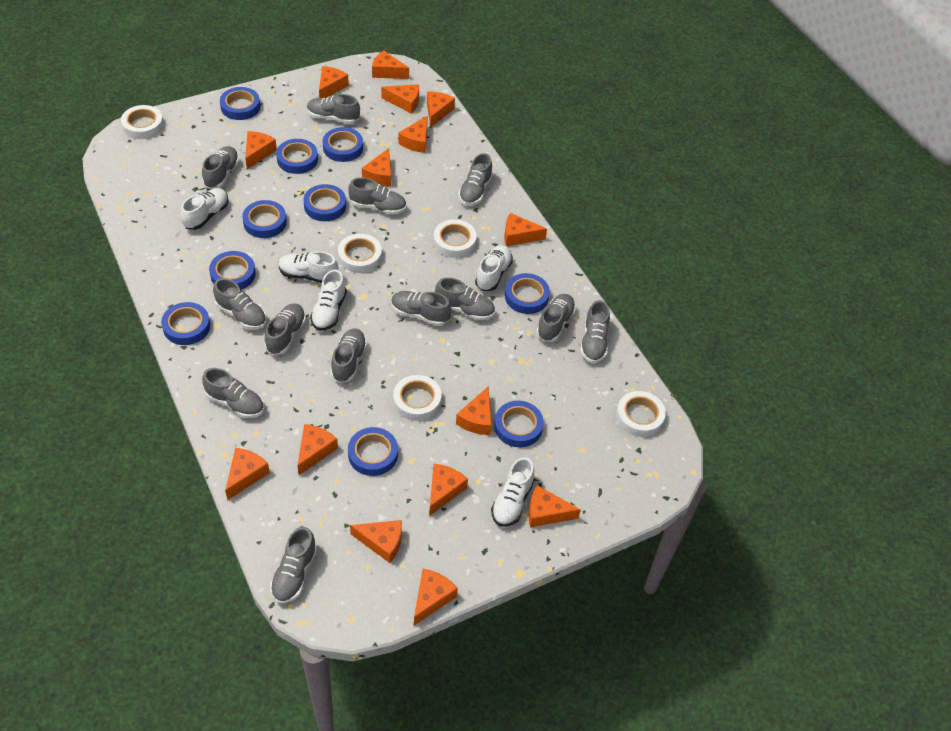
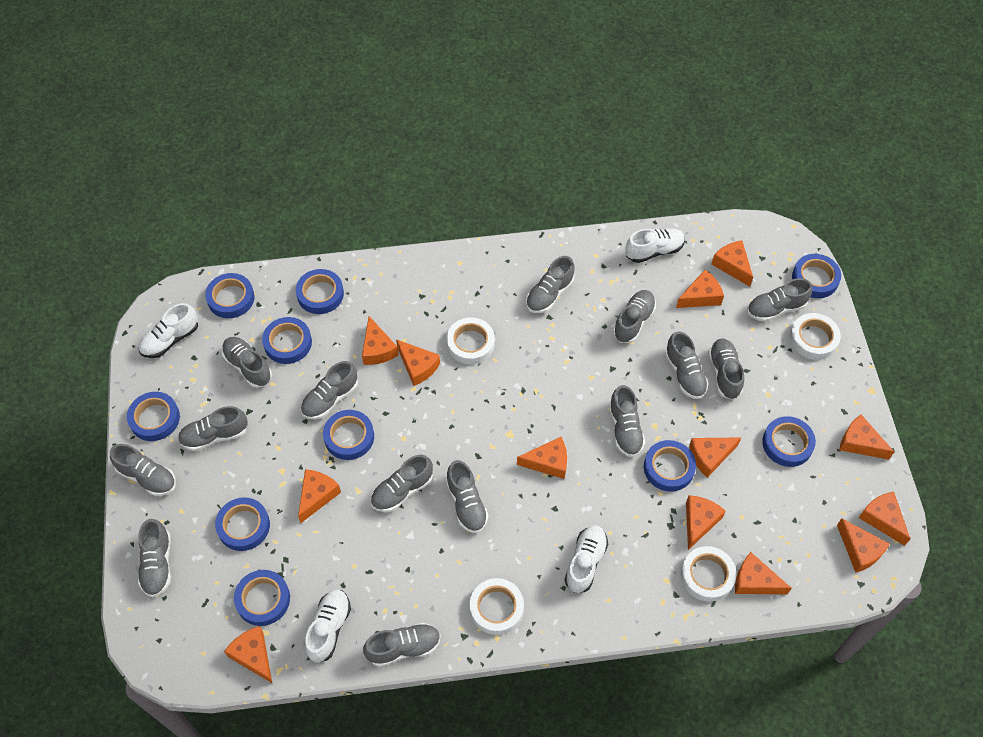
grey shoe: [202,146,239,189] [202,368,264,418] [213,278,267,330] [265,303,306,355] [270,527,317,603] [307,94,360,124] [331,329,367,383] [349,177,406,215] [391,291,451,326] [435,277,495,320] [458,153,493,206] [536,294,576,341] [580,300,610,363] = 13 -> [110,444,176,496] [138,519,171,597] [178,406,248,451] [222,337,272,388] [301,361,358,420] [363,623,441,667] [371,455,433,512] [446,460,489,533] [526,256,575,313] [609,385,645,457] [613,290,656,343] [665,331,709,399] [708,338,744,400] [747,278,813,322] = 14
orange cheese: [225,448,270,500] [245,131,277,169] [297,424,338,475] [319,66,349,98] [350,520,402,563] [362,148,391,186] [372,51,409,79] [381,84,419,114] [398,116,428,153] [414,569,458,625] [427,92,455,127] [429,464,468,516] [456,387,492,435] [504,213,547,246] [529,485,581,528] = 15 -> [224,626,272,683] [298,469,341,523] [362,316,399,365] [396,339,440,386] [517,437,567,479] [676,270,724,308] [686,495,726,550] [689,437,742,478] [711,241,753,287] [735,552,792,594] [837,518,890,573] [839,415,894,460] [859,492,911,546] = 13
white shoe: [180,188,229,230] [278,251,339,283] [310,270,347,331] [475,245,513,291] [491,457,535,527] = 5 -> [138,303,198,358] [305,590,351,663] [565,525,608,593] [625,228,685,263] = 4
white tape: [121,105,164,139] [338,234,382,273] [393,375,441,421] [433,219,477,258] [616,391,666,437] = 5 -> [447,317,495,364] [470,578,524,635] [681,546,736,602] [790,313,841,360] = 4

